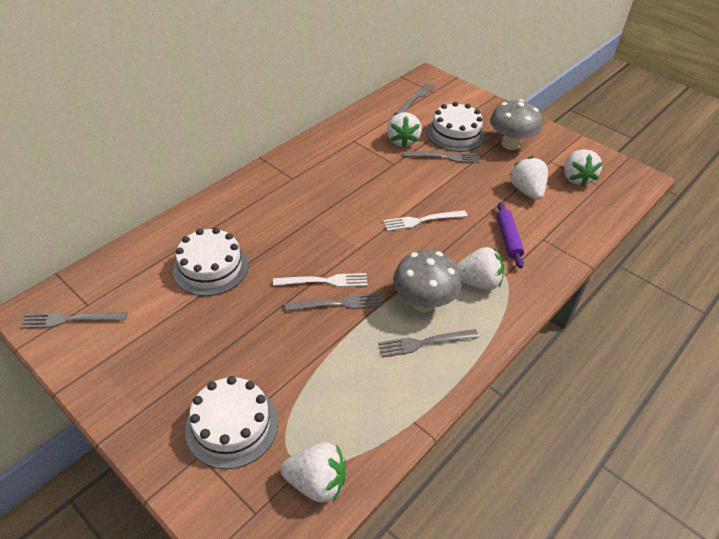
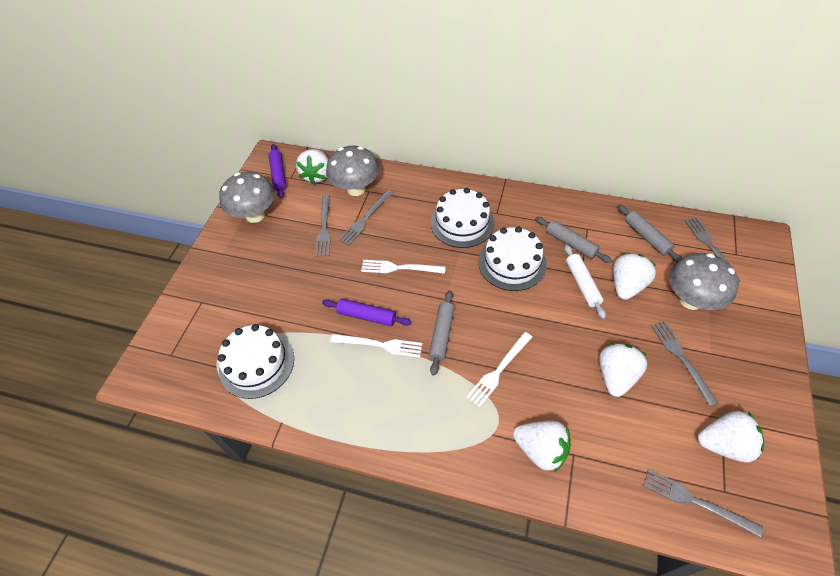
grey mushroom: [393,250,461,312] [490,99,542,150] = 2 -> [219,172,275,223] [326,146,379,196] [669,253,739,310] = 3
grey rolling pin: none = 0 -> [429,291,455,375] [535,217,612,263] [617,205,682,262] = 3
purple rolling pin: [496,202,524,268] = 1 -> [269,144,286,198] [322,299,412,326] = 2
white fork: [273,273,368,287] [383,210,467,231] = 2 -> [330,334,423,358] [361,260,446,274] [466,332,532,408] = 3
white rolling pin: none = 0 -> [564,244,606,319] = 1

